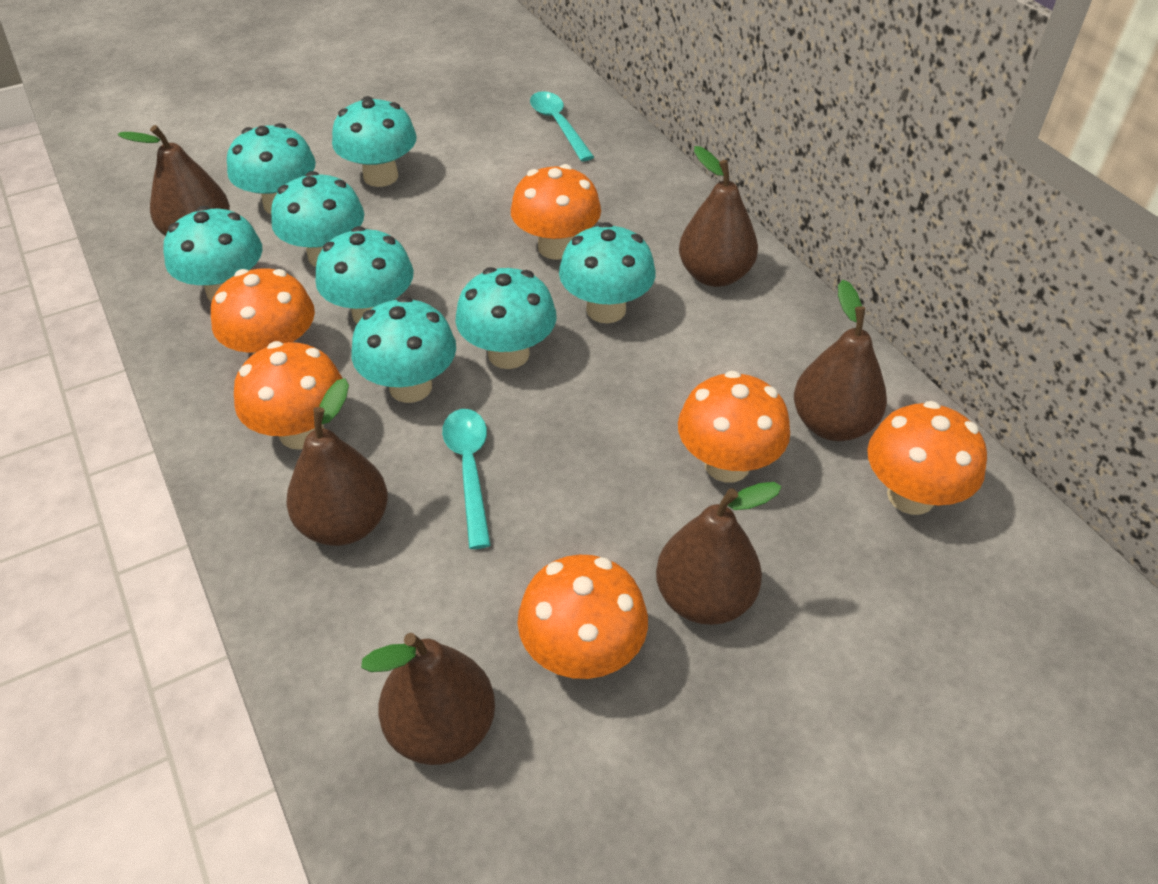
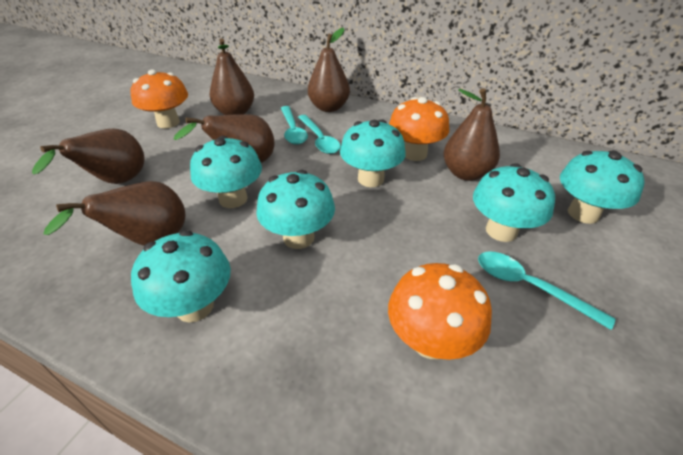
orange mushroom: [211,268,315,354] [234,341,343,450] [511,164,601,260] [517,555,648,679] [678,371,790,482] [867,401,987,515] = 6 -> [131,69,188,128] [388,263,492,360] [389,97,449,161] = 3
turquoise mushroom: [163,206,262,302] [227,123,316,214] [271,171,364,267] [315,226,414,324] [332,96,417,187] [352,296,456,403] [455,267,557,369] [559,222,656,323] = 8 -> [131,230,231,323] [190,136,262,208] [256,170,335,249] [340,119,406,187] [473,163,555,242] [560,150,645,224] = 6
turquoise spoon: [442,409,491,549] [530,91,594,161] = 2 -> [281,106,308,145] [298,115,341,154] [478,252,615,330] = 3

